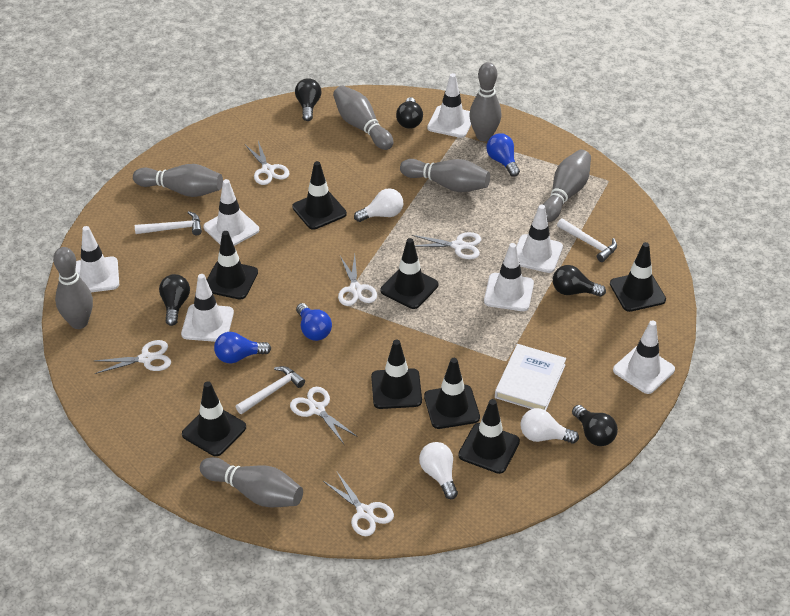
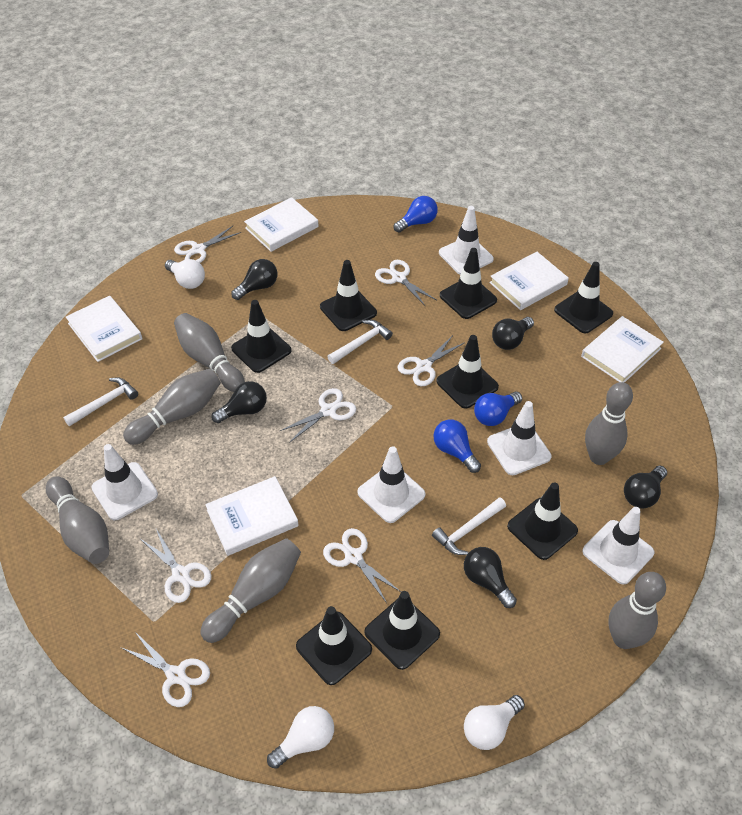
grey bowling pin: [53,247,93,329] [133,164,223,197] [200,457,303,507] [333,86,394,150] [400,159,490,192] [469,62,501,142] [543,150,591,222] = 7 -> [46,476,109,564] [123,369,221,445] [174,313,245,392] [200,538,301,643] [585,382,633,465] [608,572,666,649] = 6
white book: [495,344,566,411] = 1 -> [66,296,142,362] [205,476,299,556] [244,197,319,252] [489,252,569,310] [581,316,664,383] = 5
white scissors: [94,340,171,374] [245,141,289,185] [290,387,358,444] [323,472,394,536] [338,255,377,306] [411,232,481,260] = 6 -> [122,632,210,707] [141,529,211,603] [174,226,241,263] [280,388,356,443] [323,528,401,603] [375,260,436,307] [398,335,464,386] = 7
white traffic cone: [76,226,119,292] [181,274,234,342] [203,179,259,246] [427,73,471,138] [484,243,534,311] [516,204,563,273] [613,320,675,394] = 7 -> [91,444,158,520] [357,446,426,523] [439,206,494,275] [487,401,552,475] [582,507,654,585] = 5

